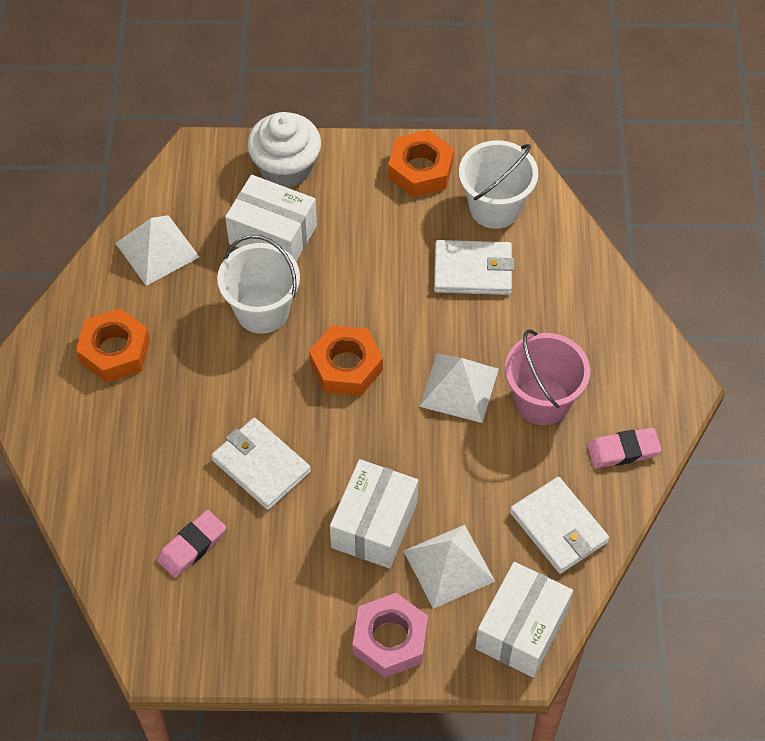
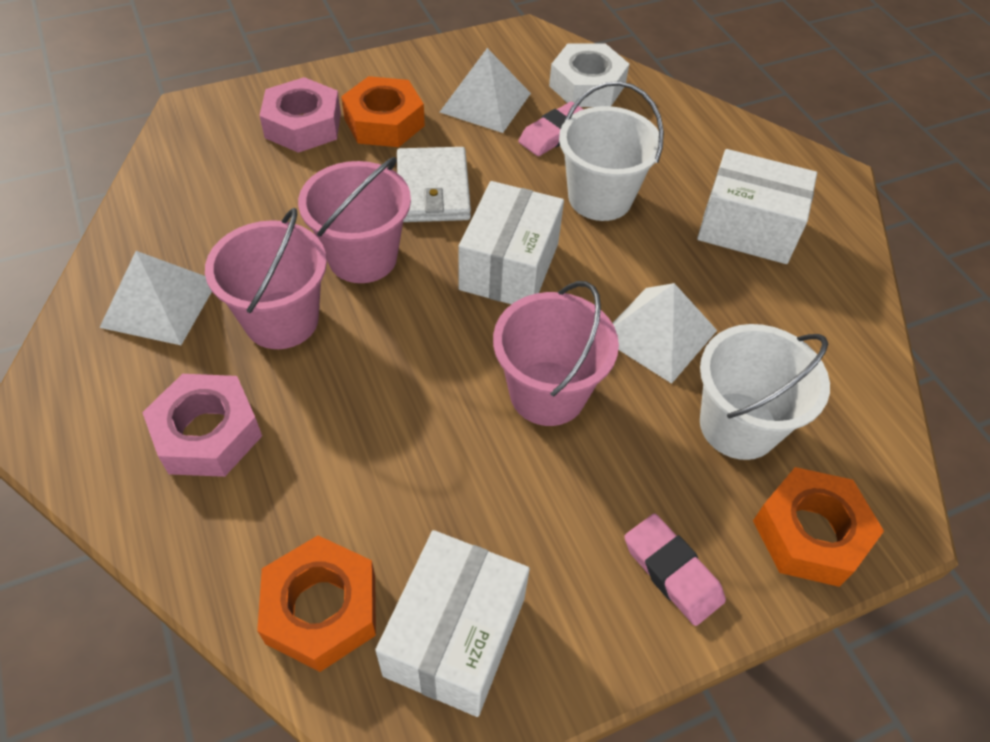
pink bucket: [505,329,590,425] = 1 -> [205,208,327,349] [298,157,411,283] [493,281,619,426] = 3
pink nut: [352,593,428,678] = 1 -> [142,374,262,477] [259,77,341,153] = 2
white cupcake: [247,112,321,187] = 1 -> none = 0
white nut: none = 0 -> [549,44,629,107] = 1
white wallet: [211,418,311,510] [434,240,514,295] [510,477,609,574] = 3 -> [397,147,471,222] = 1

